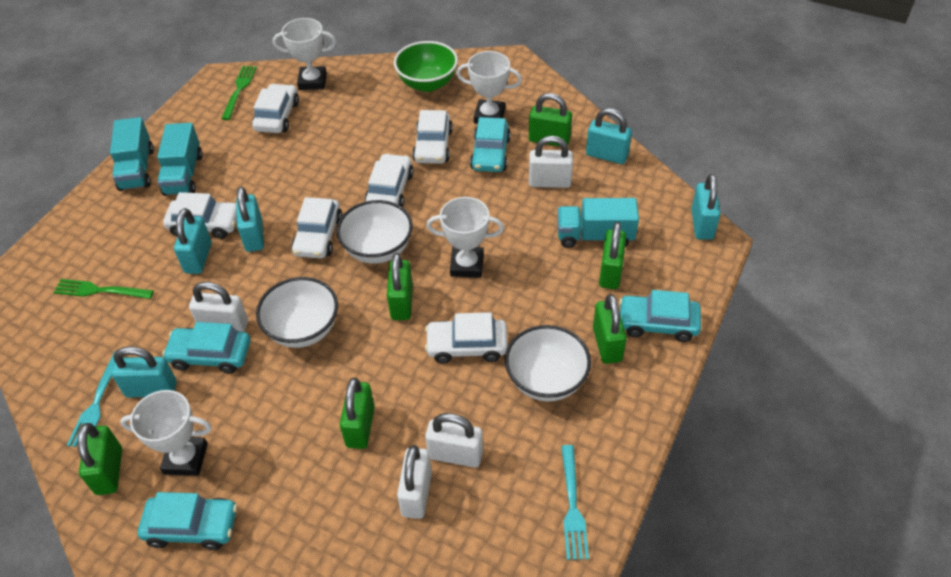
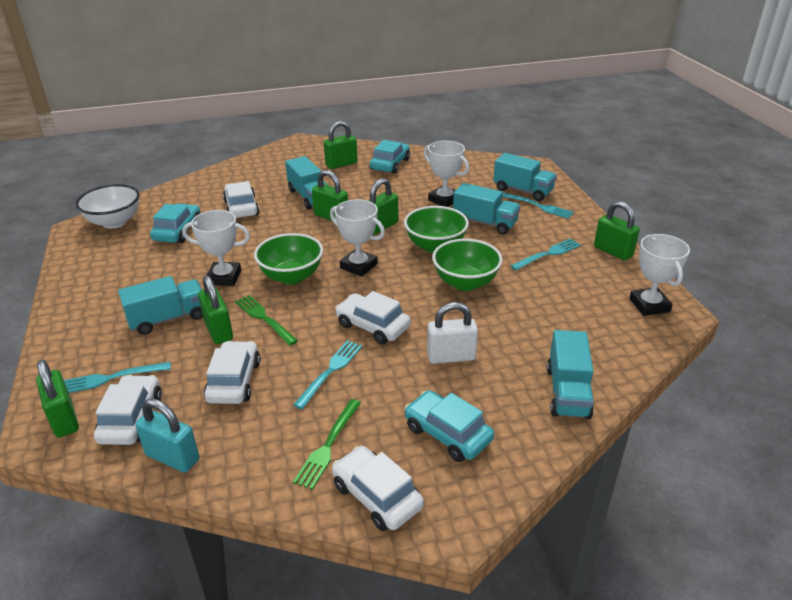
green bowl: [394,41,458,92] = 1 -> [254,233,323,285] [404,206,469,253] [432,239,503,291] = 3
turquoise car: [138,492,237,550] [162,322,250,374] [470,117,511,172] [619,290,701,342] = 4 -> [150,204,200,243] [370,140,410,174] [405,390,494,462] = 3
turquoise fork: [67,351,116,447] [561,445,589,560] = 2 -> [64,362,171,393] [293,340,363,409] [502,192,574,219] [511,238,581,270] = 4
turquoise padlock: [111,346,176,398] [174,208,212,274] [236,186,264,252] [586,108,632,164] [691,174,721,240] = 5 -> [135,398,199,473] = 1
turquoise truck: [110,117,154,191] [157,123,203,196] [557,198,639,248] = 3 -> [118,276,203,335] [285,156,328,210] [453,183,520,234] [493,153,557,201] [547,330,594,419] = 5
white bowl: [256,277,338,348] [336,200,413,264] [505,325,591,402] = 3 -> [76,184,140,228] = 1
white car: [163,192,237,239] [252,83,299,133] [291,197,342,258] [365,153,414,207] [412,110,453,164] [425,312,508,364] = 6 -> [94,375,162,445] [204,341,260,404] [223,181,260,218] [332,446,424,531] [335,291,411,345] = 5
white padlock: [189,282,248,332] [397,445,432,519] [425,413,483,468] [529,136,573,188] = 4 -> [427,302,478,364] = 1

